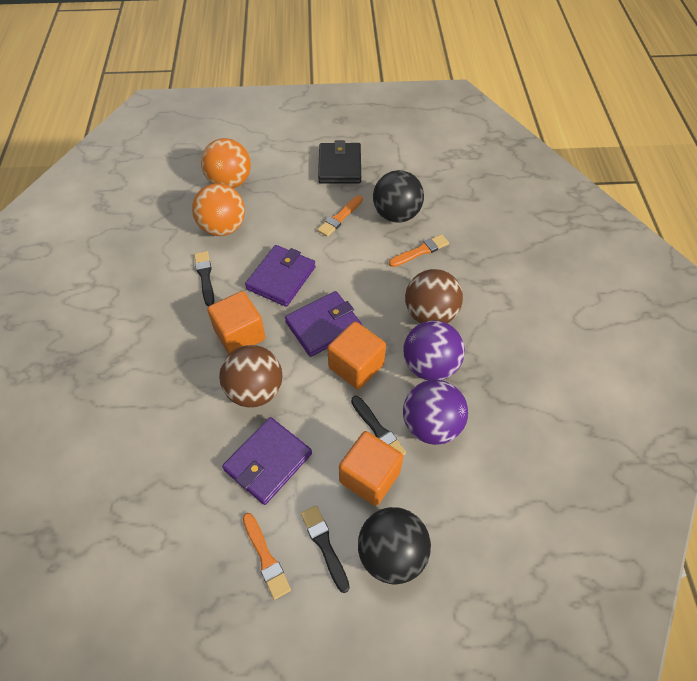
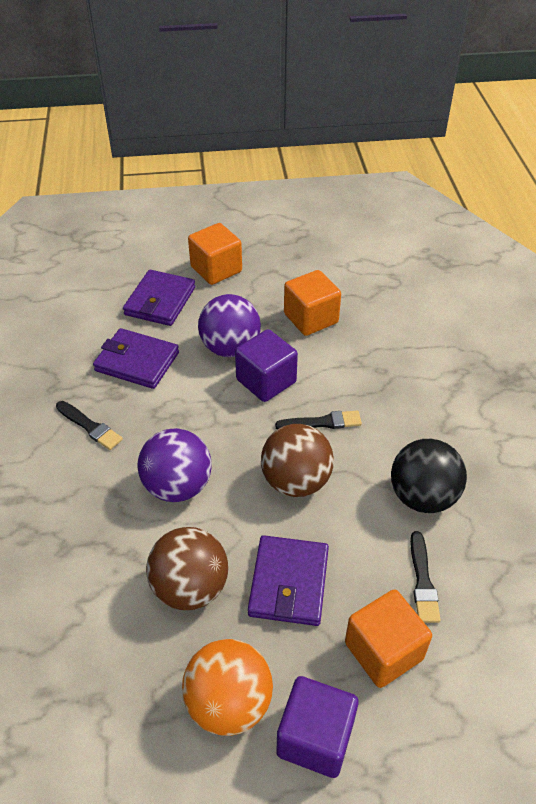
black ball: [358,507,431,584] [373,170,424,223] = 2 -> [391,439,467,513] = 1
black wallet: [318,140,361,183] = 1 -> none = 0
orange ball: [192,183,245,236] [201,138,251,188] = 2 -> [182,639,273,736] = 1
orange brush: [243,513,291,600] [317,195,363,237] [389,234,449,267] = 3 -> none = 0
purple cube: none = 0 -> [235,329,298,402] [276,676,359,778] = 2

